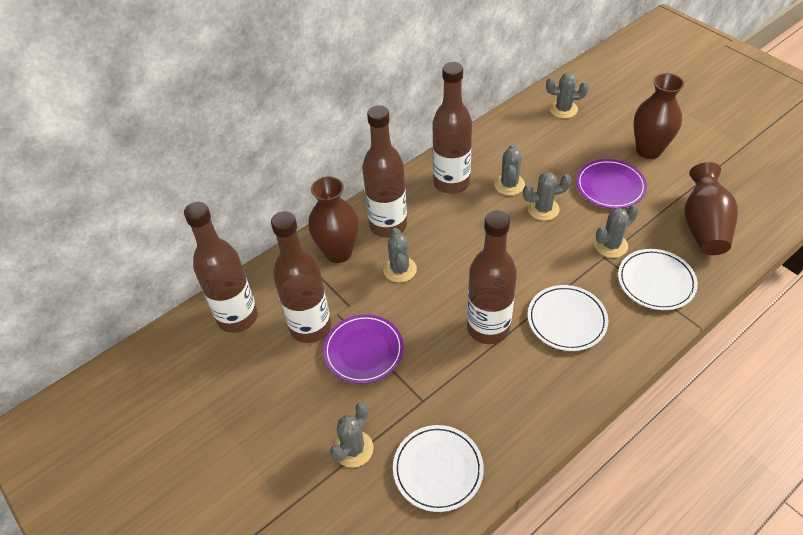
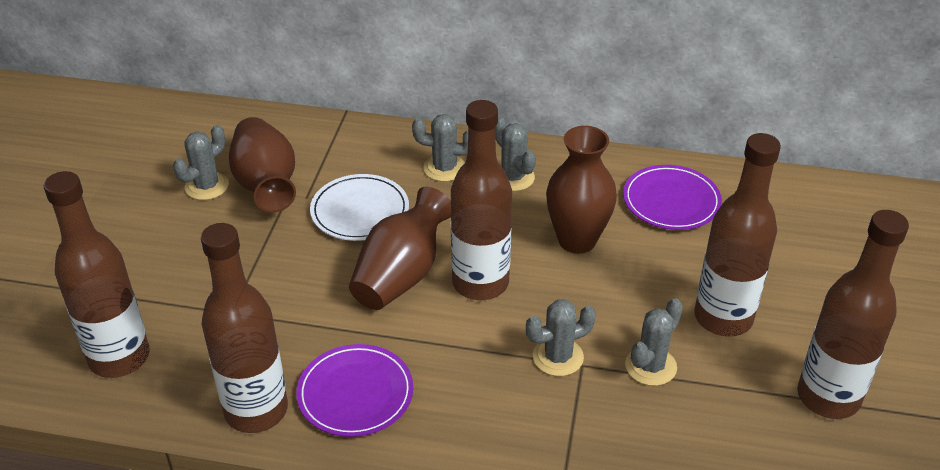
grey cactus: [330,402,374,468] [383,228,417,283] [494,145,525,195] [523,172,571,221] [546,73,589,118] [594,204,639,258] = 6 -> [173,125,229,200] [412,114,468,182] [496,116,536,191] [526,299,596,376] [625,298,683,386] = 5
white plate: [393,425,484,512] [528,285,608,351] [618,249,698,310] = 3 -> [310,174,409,241] = 1

